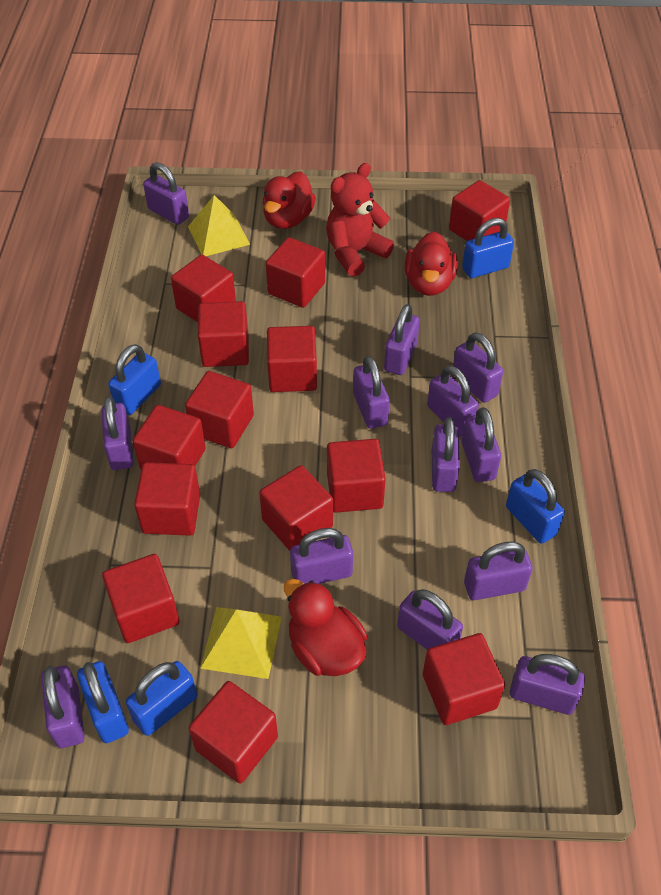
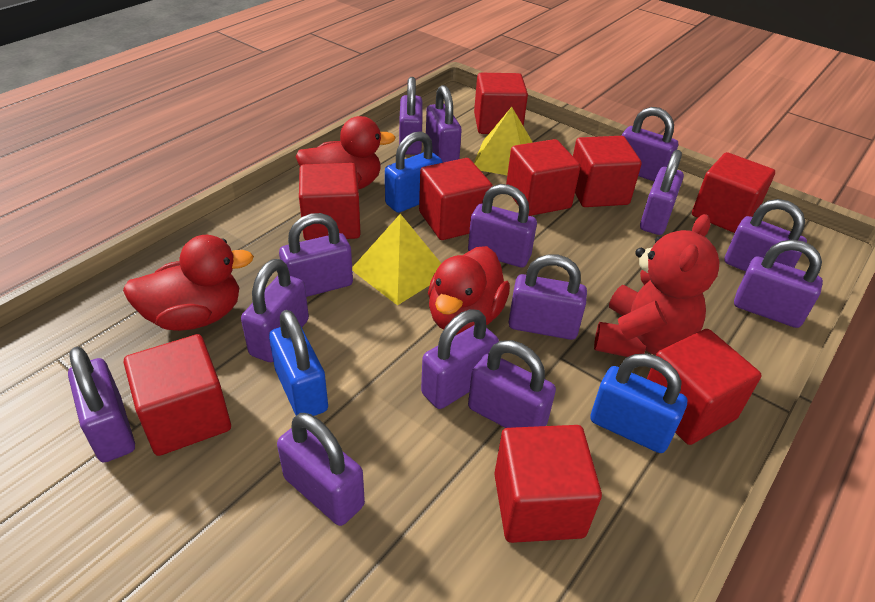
blue padlock: [77,661,129,743] [108,344,161,415] [126,661,197,736] [462,218,514,278] [506,469,565,543] = 5 -> [269,310,328,416] [385,131,443,213] [590,354,687,453] = 3
purple padlock: [41,665,85,748] [101,396,134,470] [143,162,189,225] [290,528,353,584] [353,356,390,429] [384,304,420,375] [397,589,463,650] [427,365,479,436] [432,417,460,492] [453,332,503,403] [462,407,501,482] [464,541,533,600] [510,654,585,715] = 13 -> [68,347,135,463] [241,259,309,362] [277,413,365,526] [279,213,353,297] [399,77,422,155] [421,309,499,409] [426,85,462,163] [468,184,537,267] [468,340,556,428] [509,254,587,340] [622,107,678,181] [640,150,684,235] [724,199,807,272] [734,240,823,328] = 14
red cube: [102,554,180,643] [133,405,206,469] [134,462,200,536] [171,255,236,322] [185,371,254,448] [189,681,278,784] [198,301,249,367] [259,465,333,551] [266,237,325,308] [267,326,317,392] [327,439,386,513] [423,633,505,725] [449,180,510,241] = 13 -> [124,334,231,456] [299,163,361,240] [419,158,493,240] [474,73,528,134] [494,425,602,543] [506,139,581,216] [573,136,642,207] [647,329,761,445] [692,152,775,233] = 9

